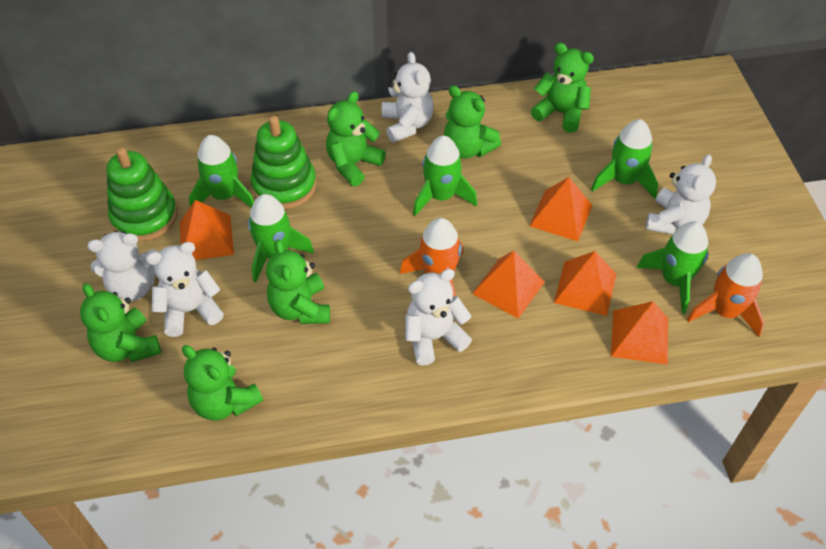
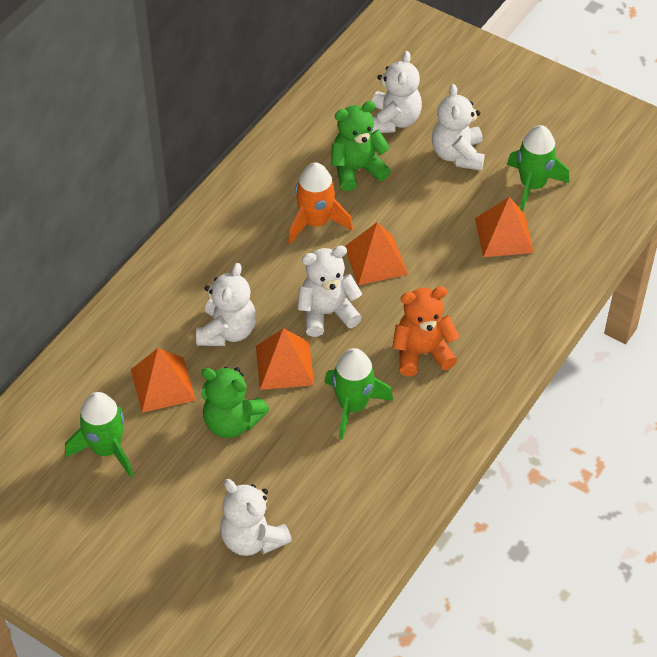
green rocket: [189,135,254,208] [248,194,314,283] [413,136,477,216] [591,119,658,199] [636,221,709,314] = 5 -> [65,392,133,477] [325,348,393,440] [507,125,569,212] = 3
green stacking toy: [107,147,178,242] [251,116,317,209] = 2 -> none = 0
green teddy bear: [80,283,161,362] [182,345,263,421] [266,240,330,324] [326,91,386,186] [444,85,501,159] [531,43,594,133] = 6 -> [201,367,269,438] [331,101,391,191] = 2
orange pyramid: [180,200,234,260] [472,251,545,319] [530,177,592,241] [554,251,616,316] [611,301,668,365] = 5 -> [131,348,196,413] [256,328,314,390] [344,222,408,285] [475,197,534,257] = 4
orange rocket: [400,218,463,297] [687,253,764,337] = 2 -> [288,162,353,244] = 1
orange teddy bear: none = 0 -> [392,287,460,376] = 1

